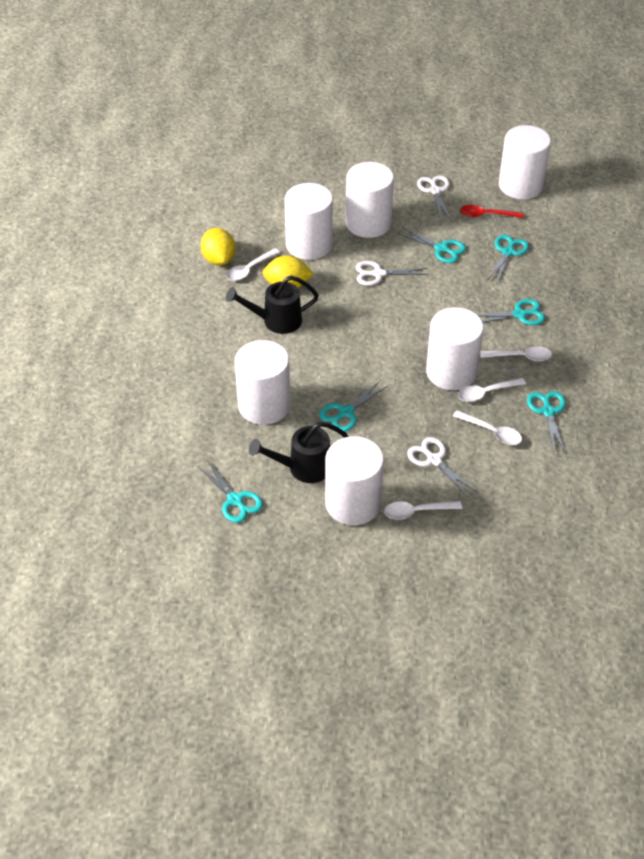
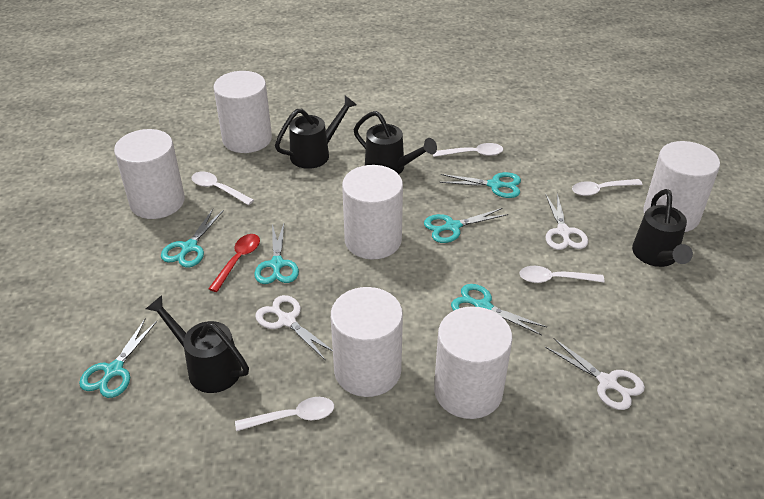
black watering can: [226,275,319,334] [249,421,349,483] = 2 -> [146,295,249,393] [275,96,357,169] [353,111,437,174] [632,189,693,267] = 4
yellow lemon: [201,228,236,265] [262,255,314,288] = 2 -> none = 0

